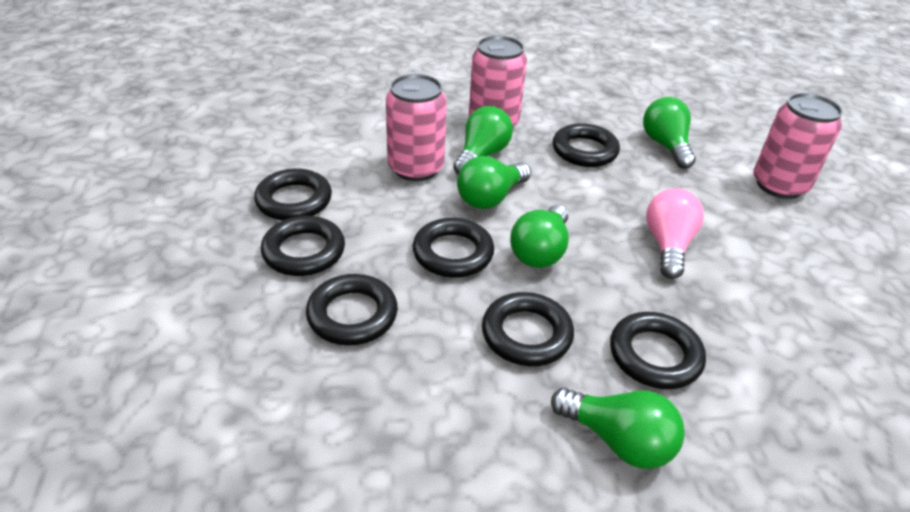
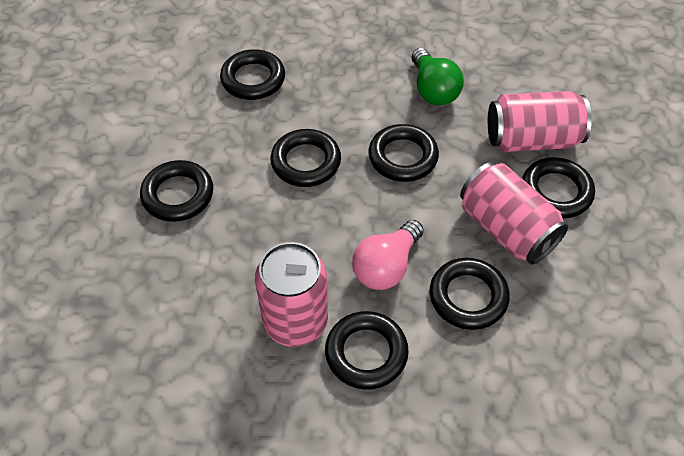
green light bulb: [453,106,513,174] [457,156,531,209] [510,205,569,268] [551,387,685,469] [643,97,696,169] = 5 -> [412,48,464,105] = 1

